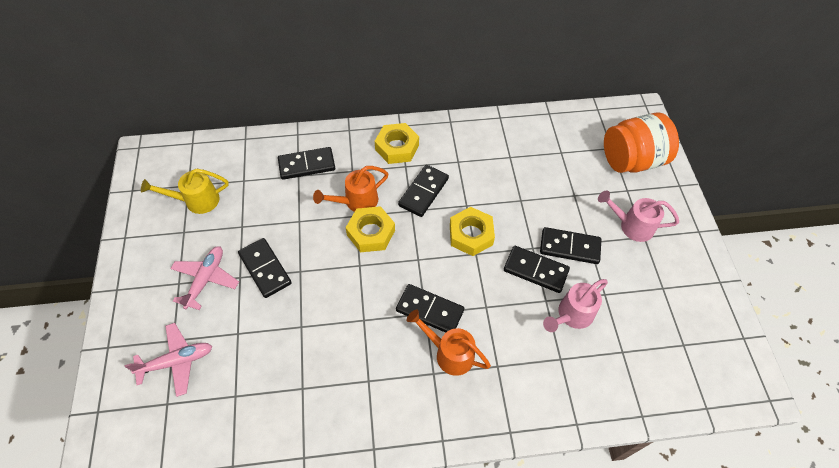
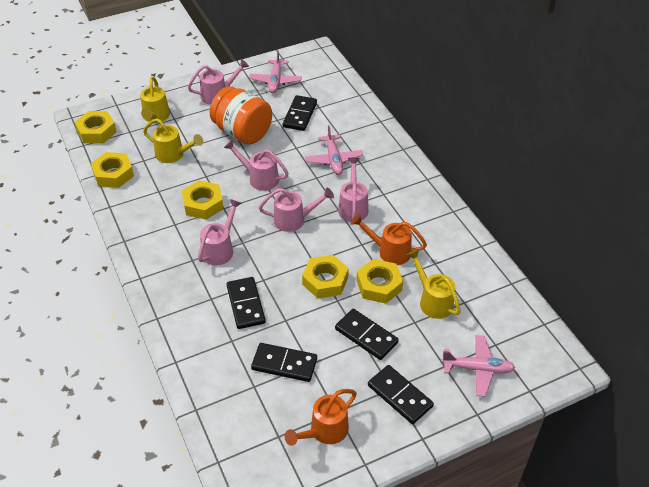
black domino: [238,238,292,298] [278,147,335,180] [396,284,464,333] [398,165,449,217] [504,246,570,293] [540,227,602,264] = 6 -> [226,277,266,329] [251,343,317,382] [283,95,317,131] [335,309,399,360] [368,365,434,424] = 5
pink plane: [125,323,212,397] [170,246,239,310] = 2 -> [249,50,302,93] [305,125,363,175] [441,335,515,397] = 3
pink watering can: [543,279,608,332] [598,191,679,242] = 2 -> [188,59,249,105] [198,199,241,265] [224,140,289,191] [259,187,334,232] [338,157,368,222] = 5
yellow nut: [346,206,395,252] [375,123,419,164] [450,207,495,256] = 3 -> [74,111,117,143] [91,152,134,188] [182,180,224,220] [302,255,349,299] [356,259,403,304] = 5
yellow watering can: [141,169,229,214] = 1 -> [140,76,170,123] [143,118,203,163] [407,249,461,319] = 3

